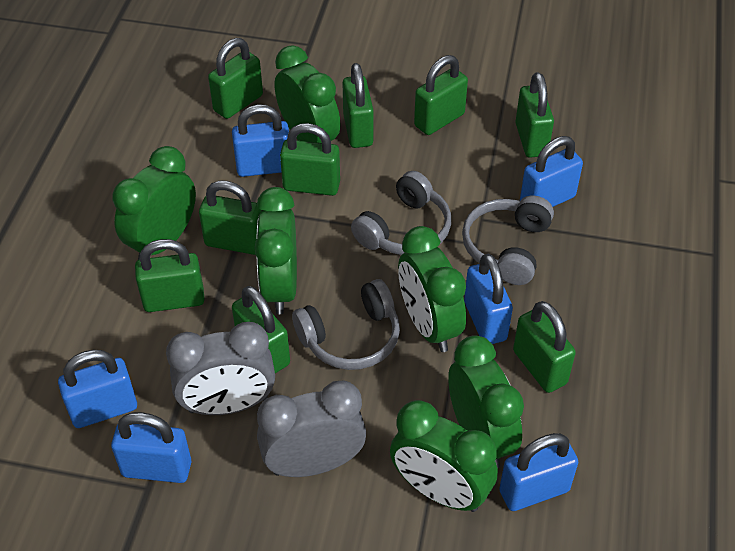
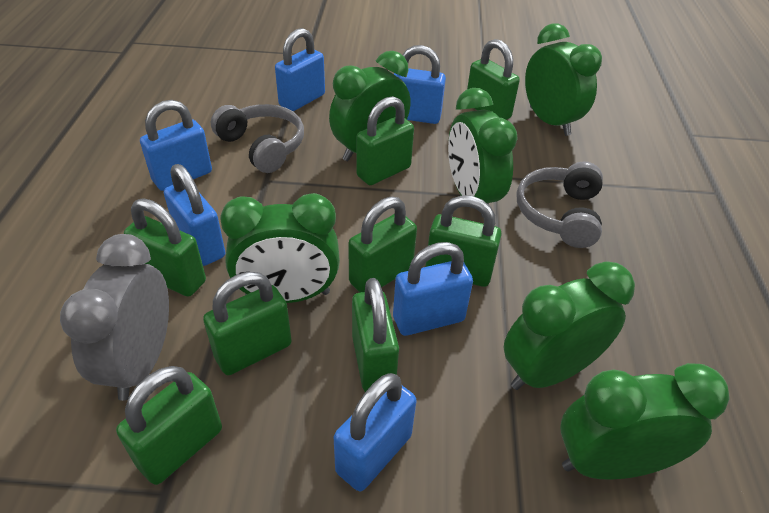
green padlock: [135,239,205,312] [199,180,261,255] [208,38,263,119] [232,286,290,373] [280,123,340,196] [343,63,374,148] [414,55,468,135] [513,301,576,393] [515,72,554,158] = 9 -> [116,366,222,485] [124,199,206,297] [203,272,292,375] [348,197,417,292] [352,278,399,392] [356,96,414,185] [425,195,502,287] [467,39,520,120] = 8
grey clock: [166,322,275,415] [257,381,366,477] = 2 -> [60,234,169,401] = 1
grey headphones: [292,279,400,370] [351,171,451,255] [462,195,554,285] = 3 -> [211,104,304,173] [517,162,603,248] = 2

